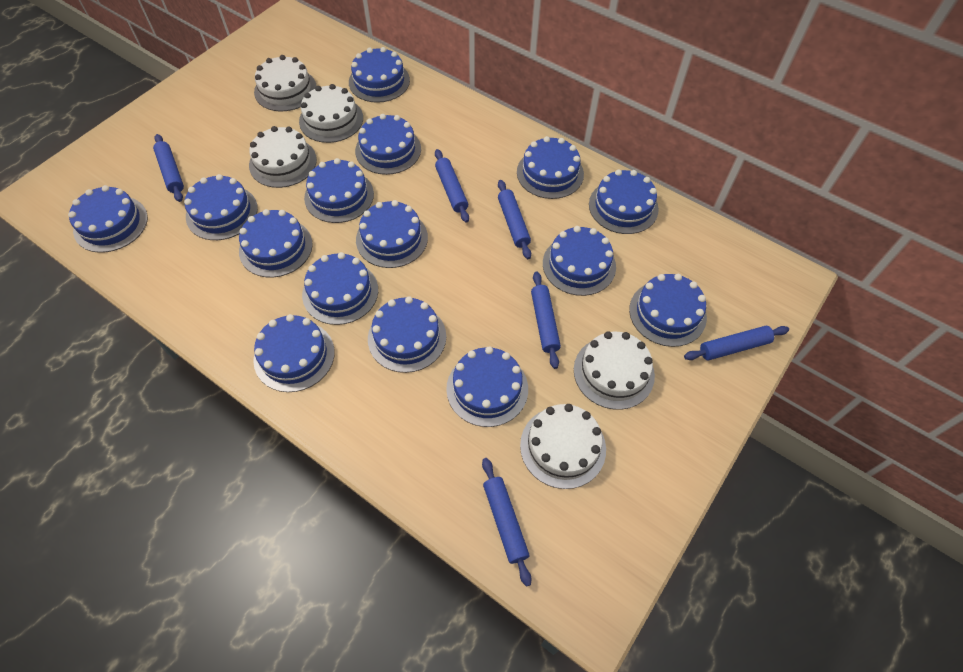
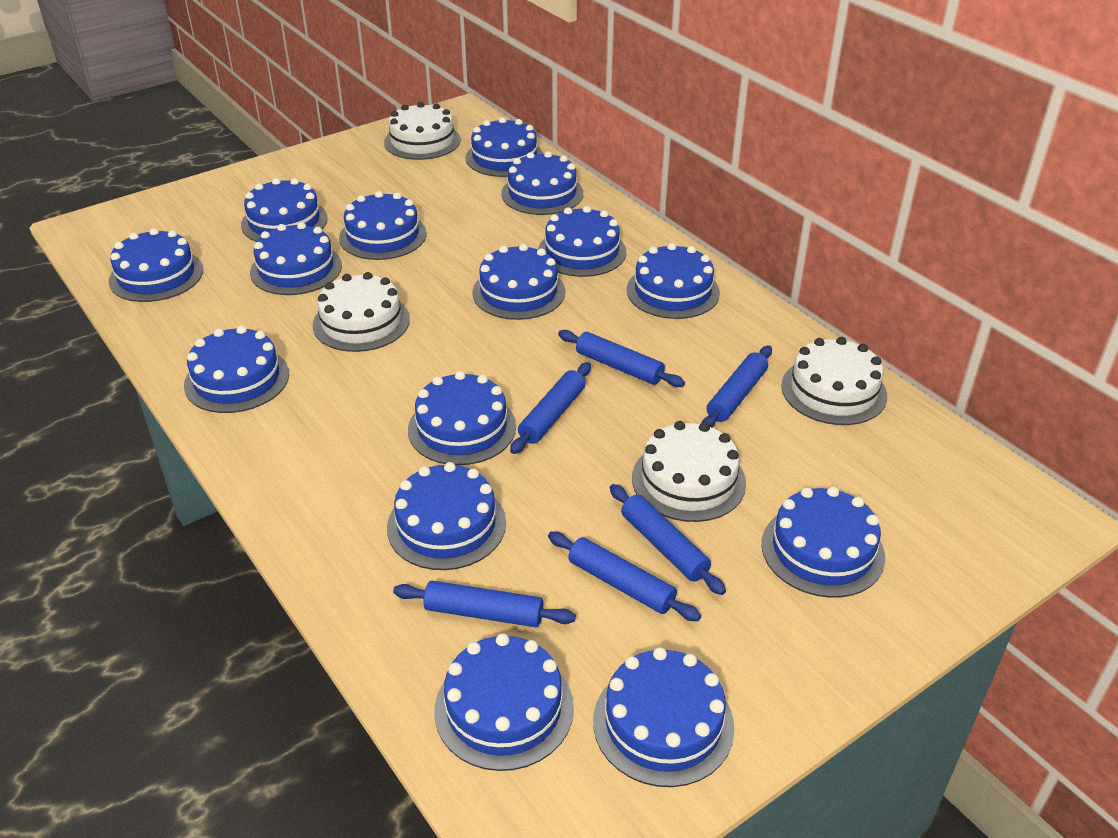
white cake: [249,126,317,188] [254,55,317,111] [299,84,363,143] [520,404,606,489] [574,331,655,410] = 5 -> [313,272,410,352] [384,102,461,160] [632,421,746,522] [781,337,887,425] = 4

